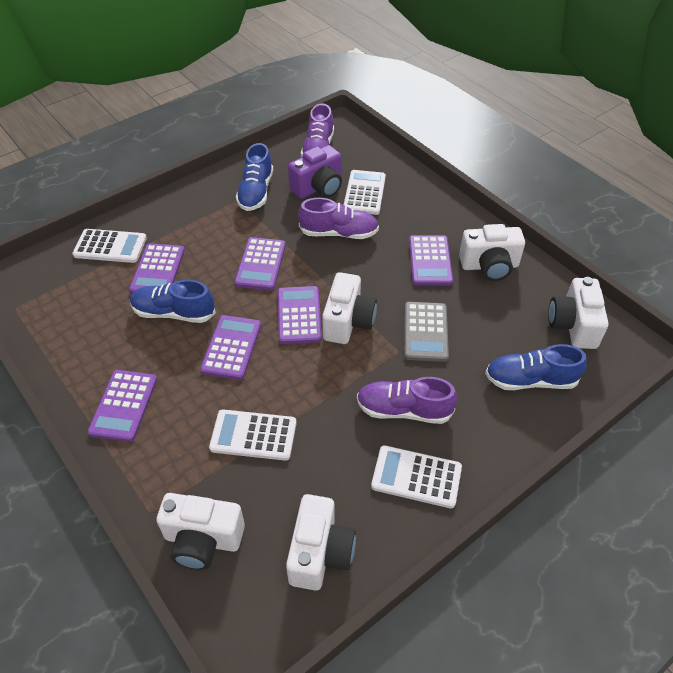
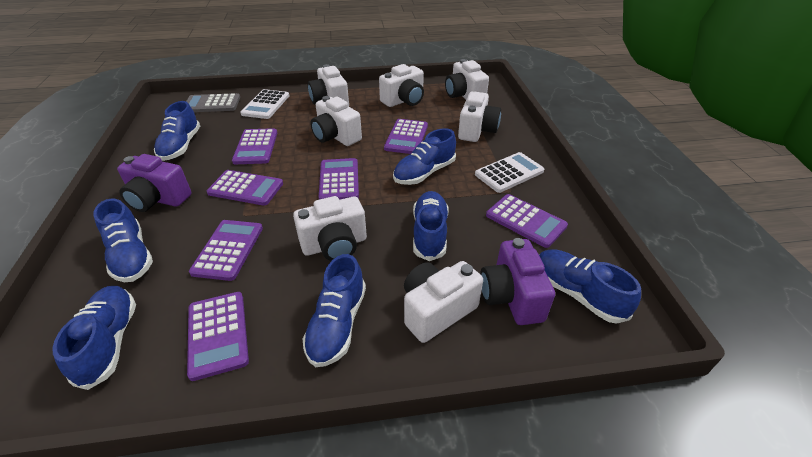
blue shoe: [130,280,216,323] [236,143,273,211] [485,344,587,390] = 3 -> [52,286,136,390] [93,198,153,282] [154,101,200,161] [302,254,366,367] [393,128,456,185] [413,191,448,261] [539,249,641,324] = 7
purple calculator: [88,370,157,442] [129,243,185,294] [200,315,261,380] [234,237,286,290] [278,286,322,344] [409,235,453,285] = 6 -> [187,292,249,381] [189,220,263,281] [207,170,283,206] [232,128,277,164] [319,158,359,200] [384,119,428,154] [486,194,568,248] = 7
purple camera: [288,145,342,199] = 1 -> [117,154,192,212] [480,238,555,325] = 2
purple shoe: [298,198,379,239] [301,104,334,157] [357,377,457,424] = 3 -> none = 0
white calculator: [72,229,147,263] [209,409,297,461] [344,170,386,215] [371,445,462,509] = 4 -> [240,89,289,119] [475,152,544,193] = 2
white camera: [156,493,245,570] [286,494,356,590] [322,272,377,344] [459,224,525,281] [548,277,608,349] = 5 -> [293,196,367,261] [308,64,349,106] [310,96,362,146] [379,64,424,107] [404,261,483,343] [445,59,489,99] [458,91,501,142] = 7

